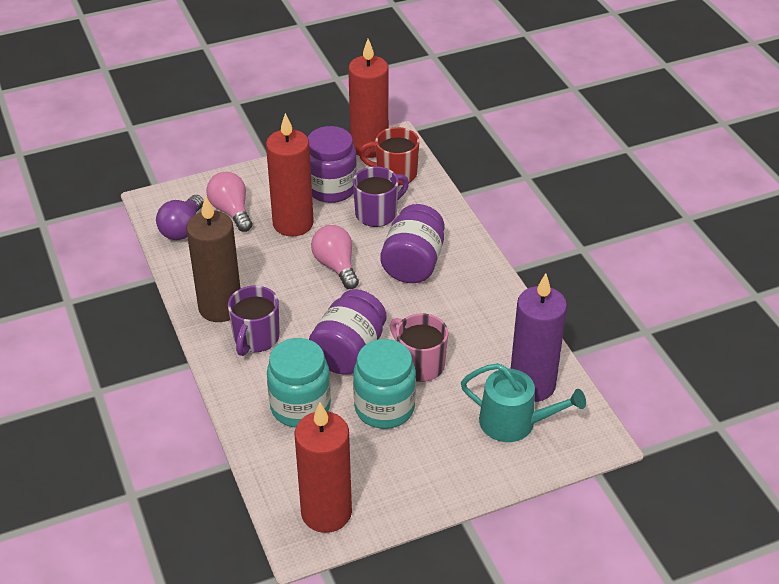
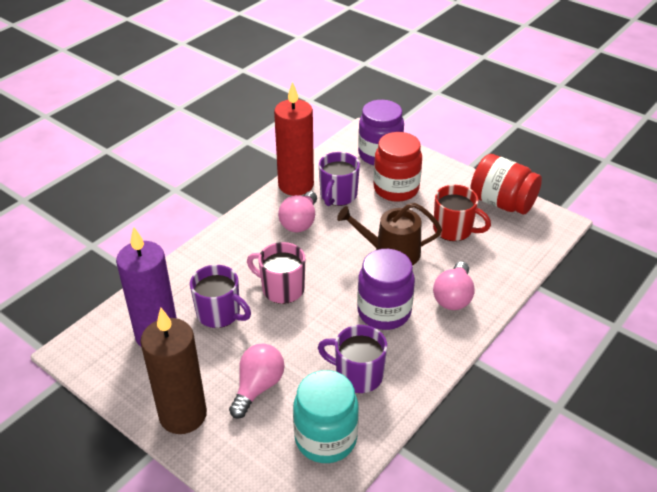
brown watering can: none = 0 -> [337,203,442,265] = 1
pink light bulb: [206,172,252,232] [311,225,359,289] = 2 -> [229,343,285,419] [278,191,317,233] [433,261,475,310] = 3
purple jar: [308,126,357,203] [309,289,386,374] [381,204,444,283] = 3 -> [357,249,415,330] [358,100,404,165] = 2
purple light bulb: [156,195,204,240] = 1 -> none = 0
purple mug: [228,286,280,356] [353,166,409,227] = 2 -> [190,265,251,328] [318,325,387,393] [319,152,360,206] = 3
red candle: [266,113,314,237] [294,402,352,533] [348,39,389,158] = 3 -> [274,81,314,196] = 1
red jar: none = 0 -> [373,132,422,202] [470,154,542,214] = 2
turquoise jar: [267,338,331,427] [353,339,416,429] = 2 -> [293,370,359,463] = 1
turquoise watering can: [461,363,586,442] = 1 -> none = 0

